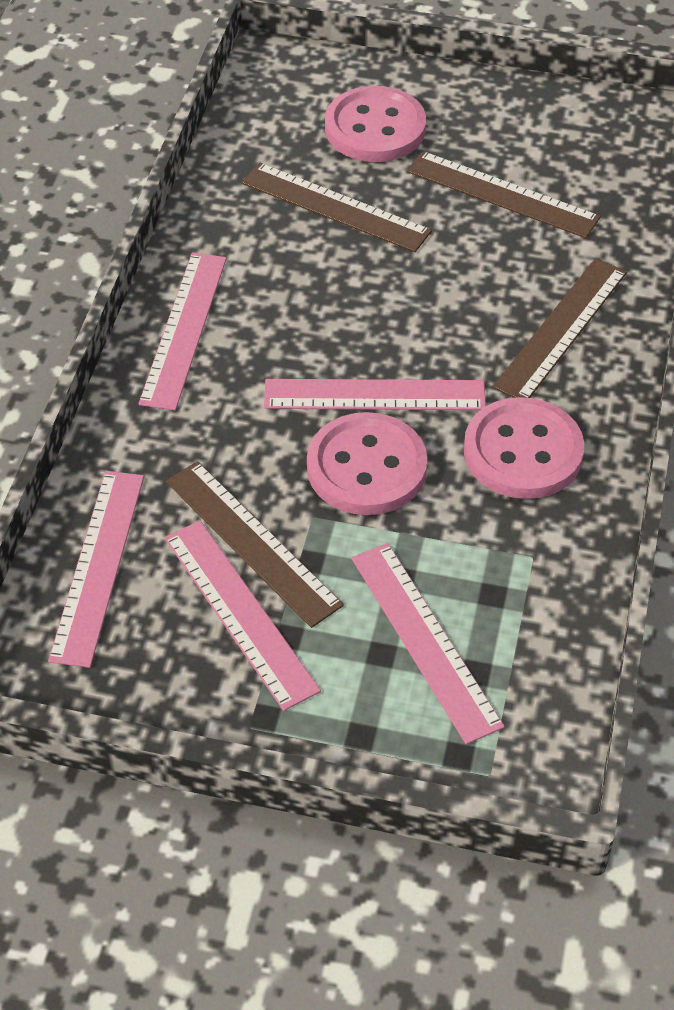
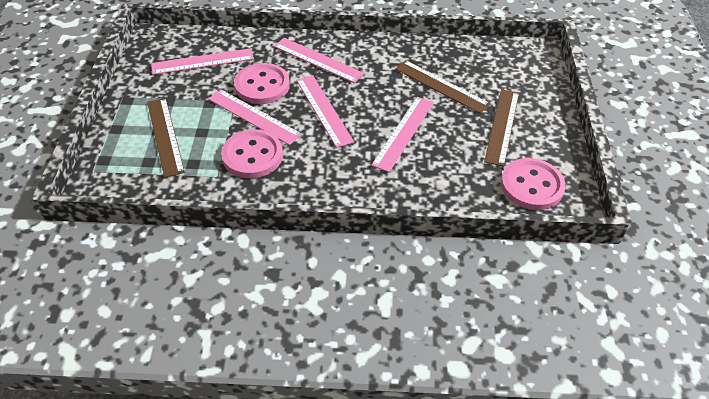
brown ruler: [166,461,344,628] [241,162,432,252] [407,151,601,238] [493,258,627,398] = 4 -> [147,98,185,178] [395,60,490,114] [484,89,519,167] = 3

